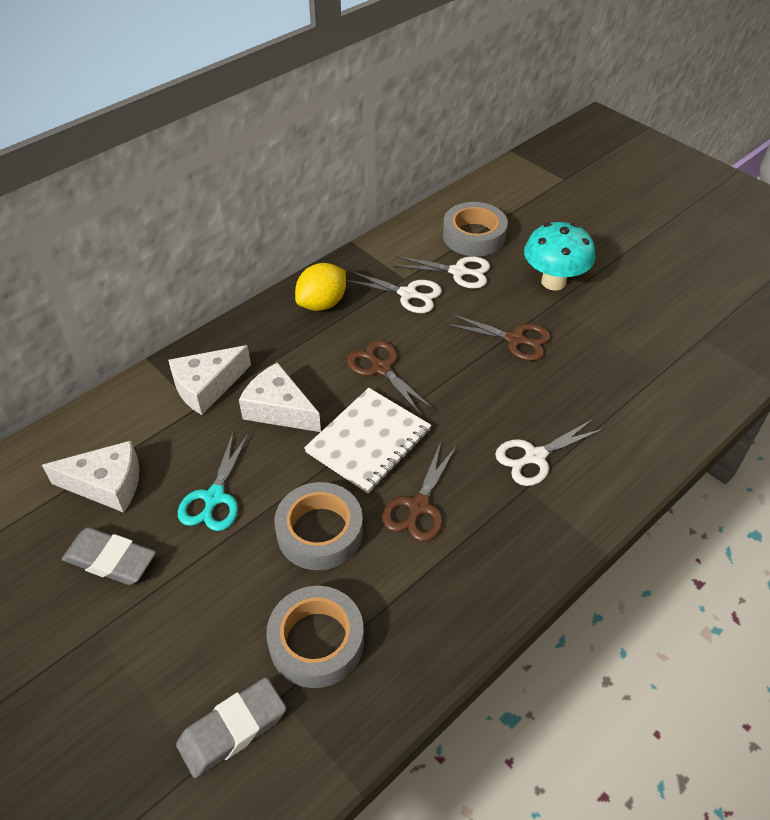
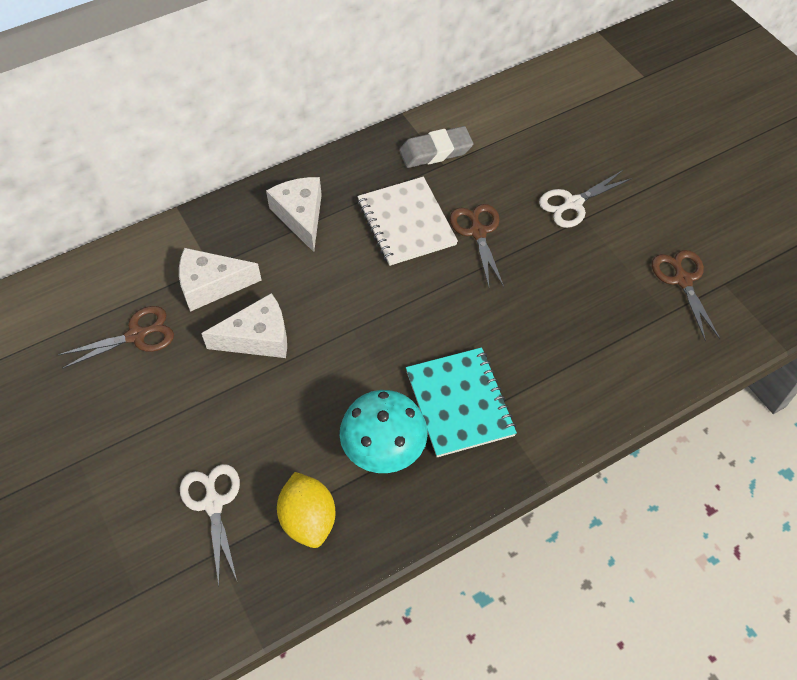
grey eraser: [62,527,156,585] [176,677,286,778] = 2 -> [399,126,473,168] = 1
grey tape: [266,586,364,688] [274,482,363,570] [443,202,508,256] = 3 -> none = 0
turquoise notebook: none = 0 -> [406,347,517,457] = 1
turquoise scissors: [178,431,249,531] = 1 -> none = 0
white scissors: [346,271,442,313] [392,256,490,289] [495,419,605,486] = 3 -> [180,464,240,586] [539,170,633,228] = 2

